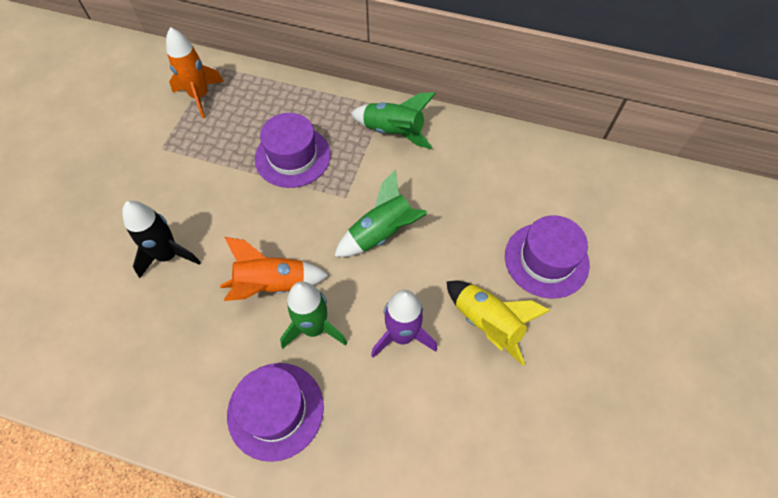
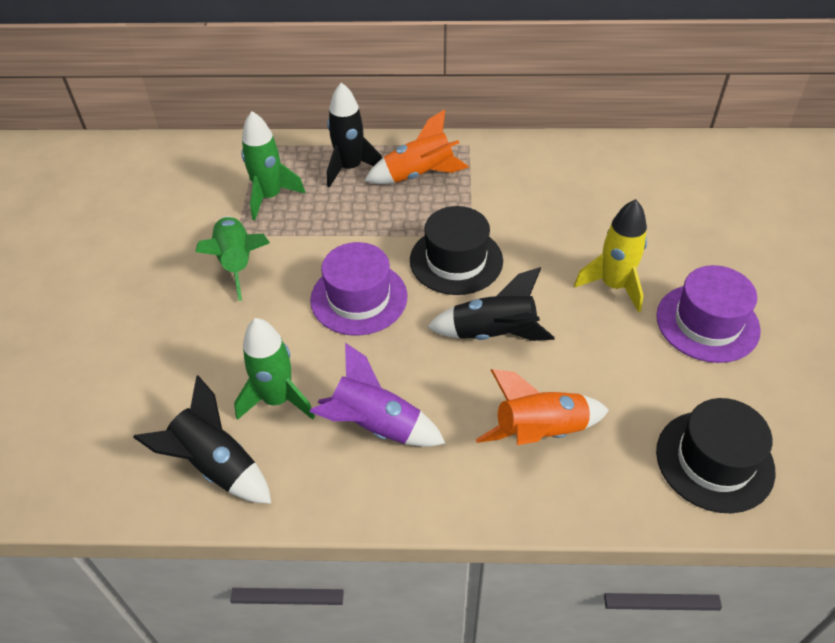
black hat: none = 0 -> [410,206,503,295] [656,398,776,513] = 2
black rocket: [122,201,201,278] = 1 -> [133,376,271,504] [327,82,382,188] [427,267,555,341] = 3
purple hat: [227,363,324,462] [255,113,331,188] [505,215,590,299] = 3 -> [310,242,407,335] [656,265,761,363] = 2

